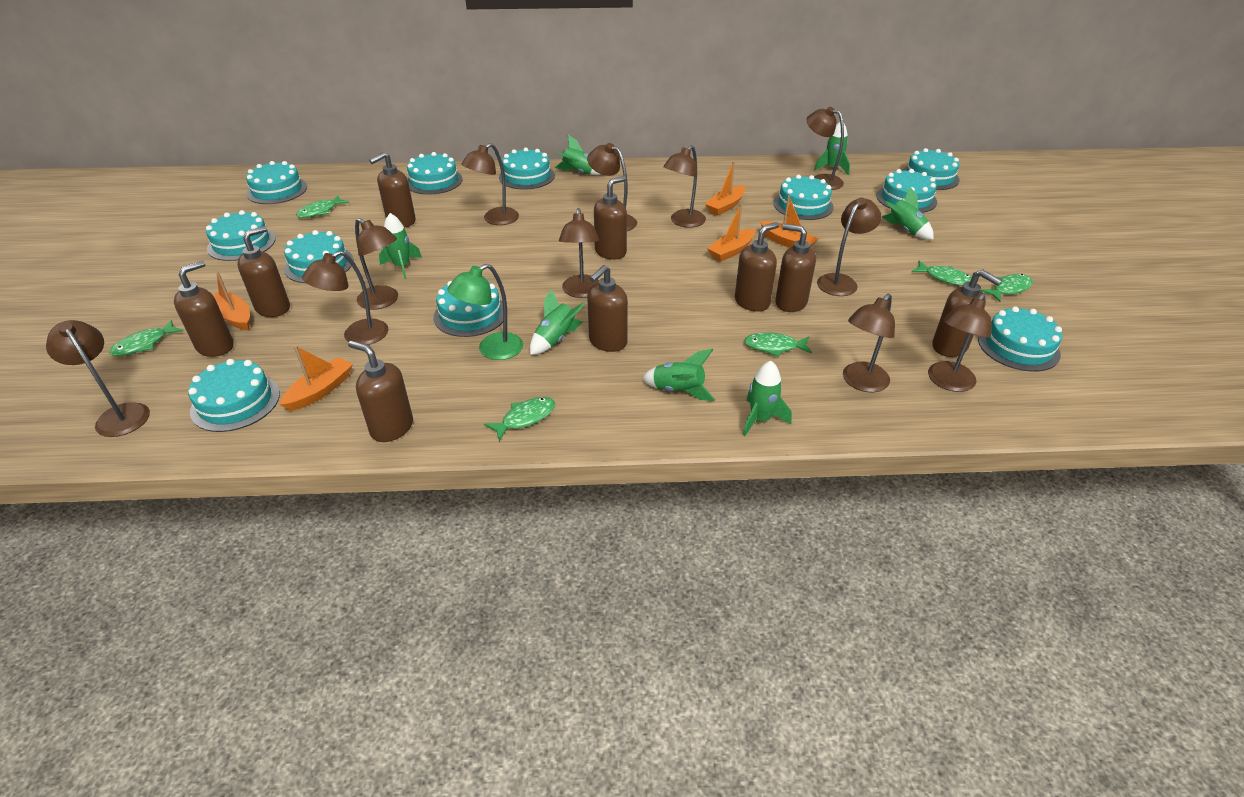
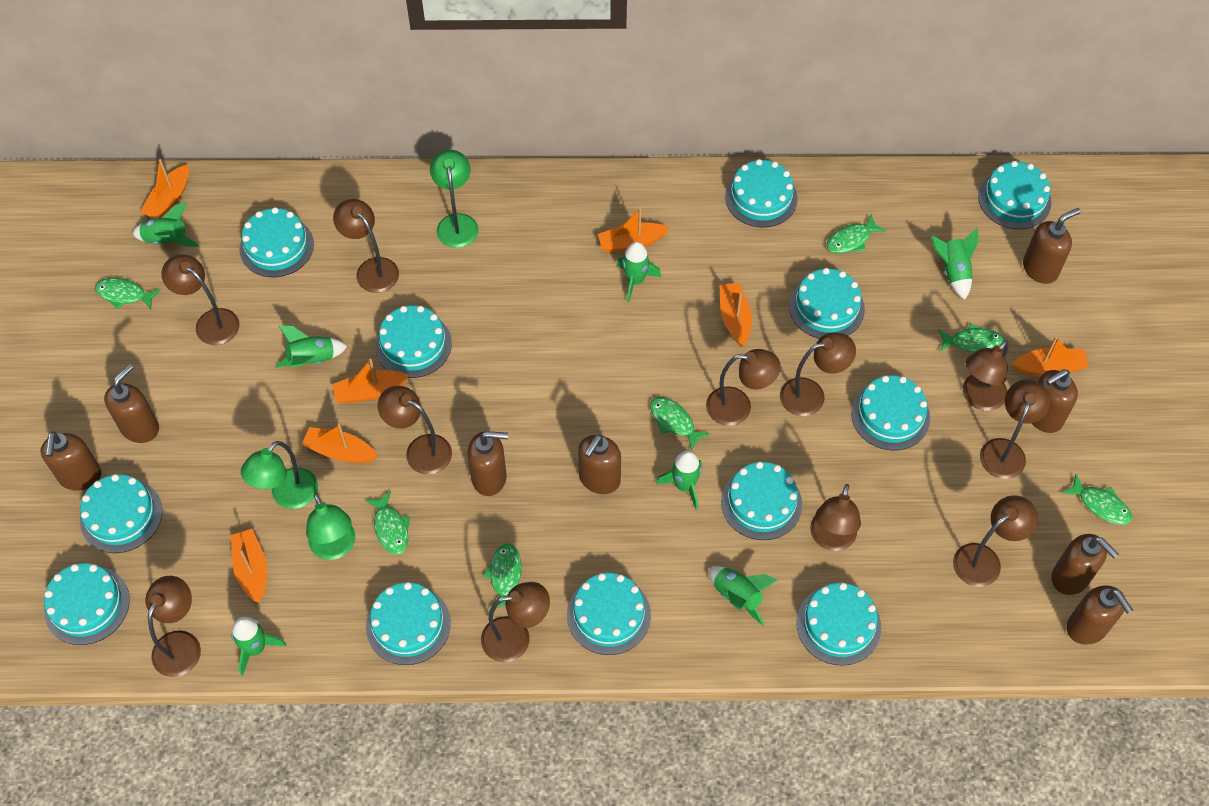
brown soap dispenser: [174,261,234,357] [237,226,290,317] [348,340,413,442] [369,152,416,227] [587,265,628,352] [594,176,627,260] [735,222,779,312] [775,224,816,312] [932,269,1002,357] = 9 -> [41,431,101,491] [104,364,159,443] [468,431,508,496] [578,434,621,494] [1023,208,1081,284] [1032,369,1078,433] [1052,534,1119,595] [1067,585,1133,645] = 8
green fish: [109,320,183,356] [296,195,349,218] [484,397,555,441] [744,332,812,357] [912,261,972,286] [981,274,1033,302] = 6 -> [95,278,161,309] [365,491,410,555] [483,543,522,610] [650,397,710,451] [827,214,886,254] [938,323,1005,353] [1062,474,1132,525] = 7
green lamp: [447,264,523,360] = 1 -> [241,441,318,509] [306,493,355,560] [430,150,479,248] = 3
orange boat: [212,272,250,330] [279,345,353,411] [705,161,745,216] [707,204,755,262] [760,195,818,248] = 5 -> [140,159,189,219] [231,529,267,603] [301,424,378,463] [332,359,409,403] [598,207,670,253] [720,283,752,347] [1012,336,1089,376] = 7
turquoise cake: [188,359,280,432] [206,210,276,261] [246,161,307,204] [284,230,354,283] [407,152,463,195] [433,281,503,337] [499,147,555,189] [773,175,834,220] [876,169,937,213] [902,148,960,190] [978,306,1062,371] = 11 -> [44,563,130,645] [80,474,162,553] [240,207,314,277] [366,582,451,665] [375,305,452,378] [567,573,651,655] [721,462,802,540] [725,159,798,227] [789,268,865,339] [796,583,881,666] [851,375,930,450] [978,161,1051,229] = 12

